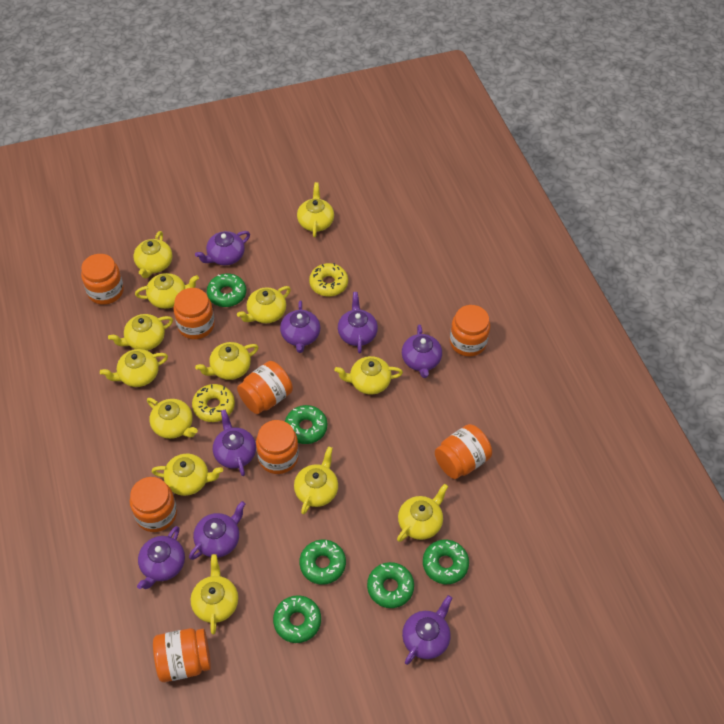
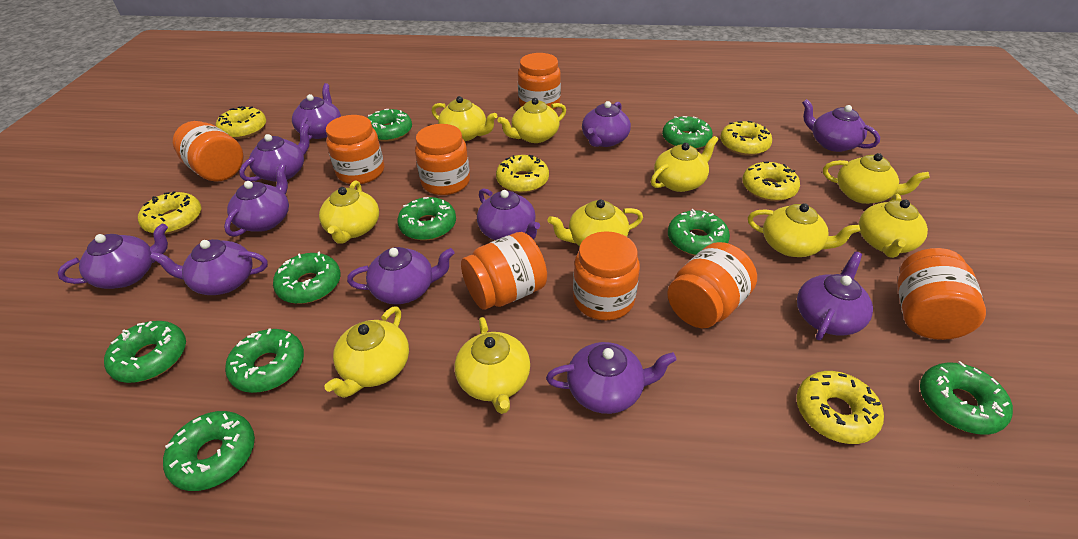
green donut: [207,273,246,307] [273,595,321,643] [285,405,327,444] [299,540,346,584] [367,562,414,608] [423,540,469,584] = 6 -> [104,321,186,383] [163,411,255,491] [225,329,304,393] [273,251,341,304] [368,109,412,142] [397,197,456,241] [662,116,713,149] [668,209,730,255] [920,361,1013,435] = 9
purple teapot: [137,526,185,589] [189,501,245,560] [195,231,250,266] [213,409,256,476] [280,300,320,353] [338,292,378,353] [402,324,442,378] [402,595,452,665] = 8 -> [58,223,168,289] [150,239,268,295] [224,163,289,237] [239,124,310,182] [292,83,341,140] [347,247,455,304] [477,188,540,240] [546,342,677,414] [582,101,631,147] [797,251,873,340] [802,99,880,152] = 11
yellow donut: [192,384,235,422] [309,263,348,296] = 2 -> [138,191,201,234] [216,106,266,139] [496,155,549,193] [720,121,772,156] [742,161,800,201] [796,371,884,444] = 6
yellow teapot: [100,349,168,387] [108,314,173,350] [134,231,172,279] [135,273,199,309] [147,398,198,439] [152,454,223,496] [191,554,238,634] [195,342,259,380] [237,286,291,323] [294,446,338,515] [297,182,334,237] [334,356,403,395] [397,484,448,542] = 13 -> [319,180,379,244] [324,306,409,398] [432,96,497,141] [455,317,530,414] [497,98,566,143] [548,200,643,246] [651,136,718,192] [748,203,860,257] [823,153,930,204] [859,194,928,258] = 10

